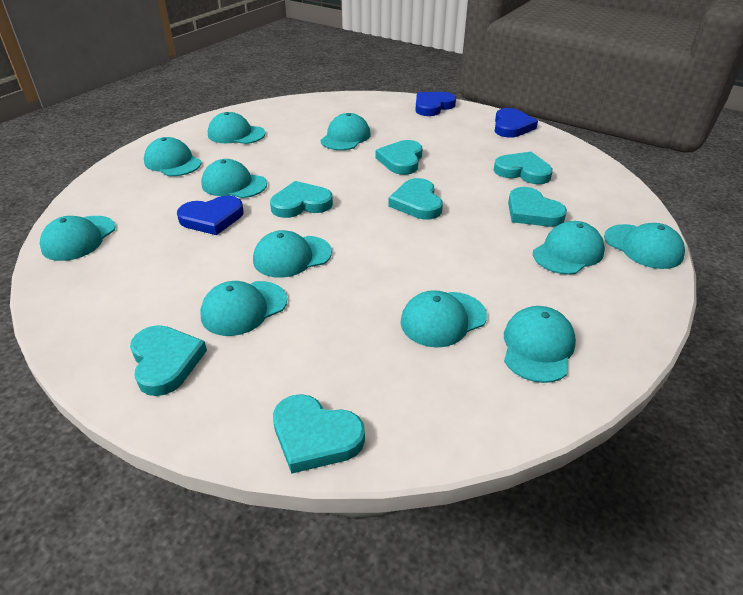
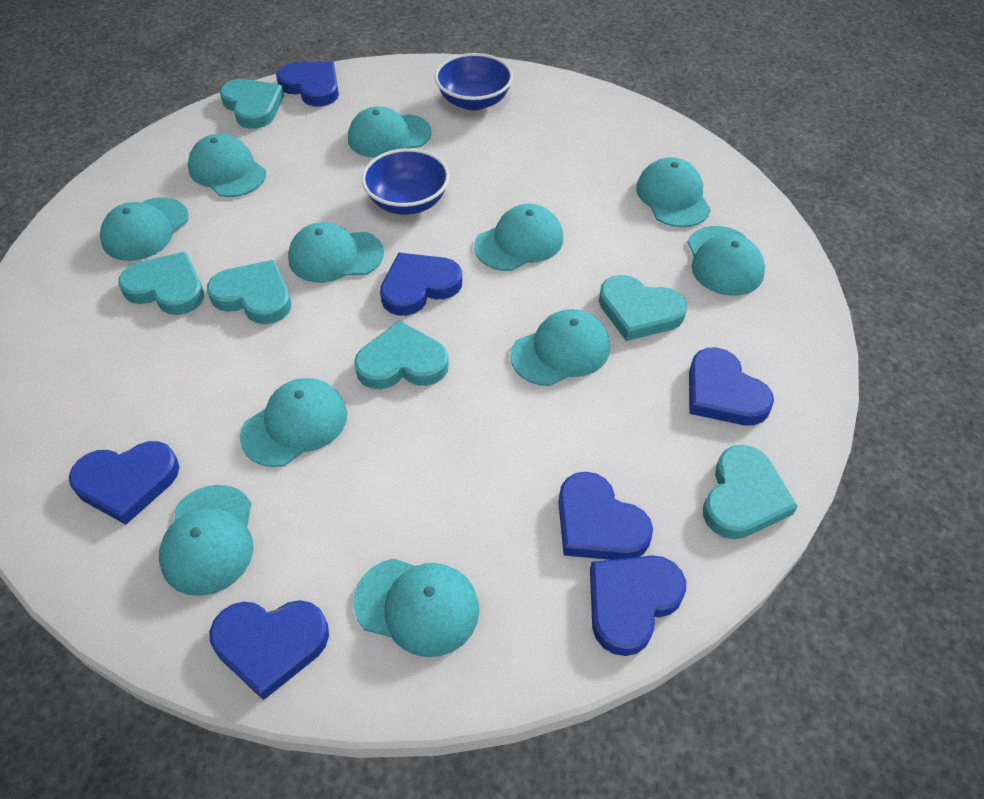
blue bowl: none = 0 -> [361,148,450,215] [435,53,513,111] = 2
blue heart: [177,196,244,235] [415,92,456,116] [495,108,538,138] = 3 -> [69,441,179,525] [209,600,329,700] [276,61,339,107] [380,253,462,316] [558,472,653,560] [590,555,686,656] [689,348,774,425] = 7
turquoise heart: [130,325,207,396] [270,181,333,218] [273,394,365,474] [376,140,423,175] [388,178,443,219] [494,152,553,184] [508,187,567,227] = 7 -> [118,251,204,315] [207,260,291,324] [220,79,284,129] [354,320,449,389] [599,275,687,341] [703,445,798,539] = 6

